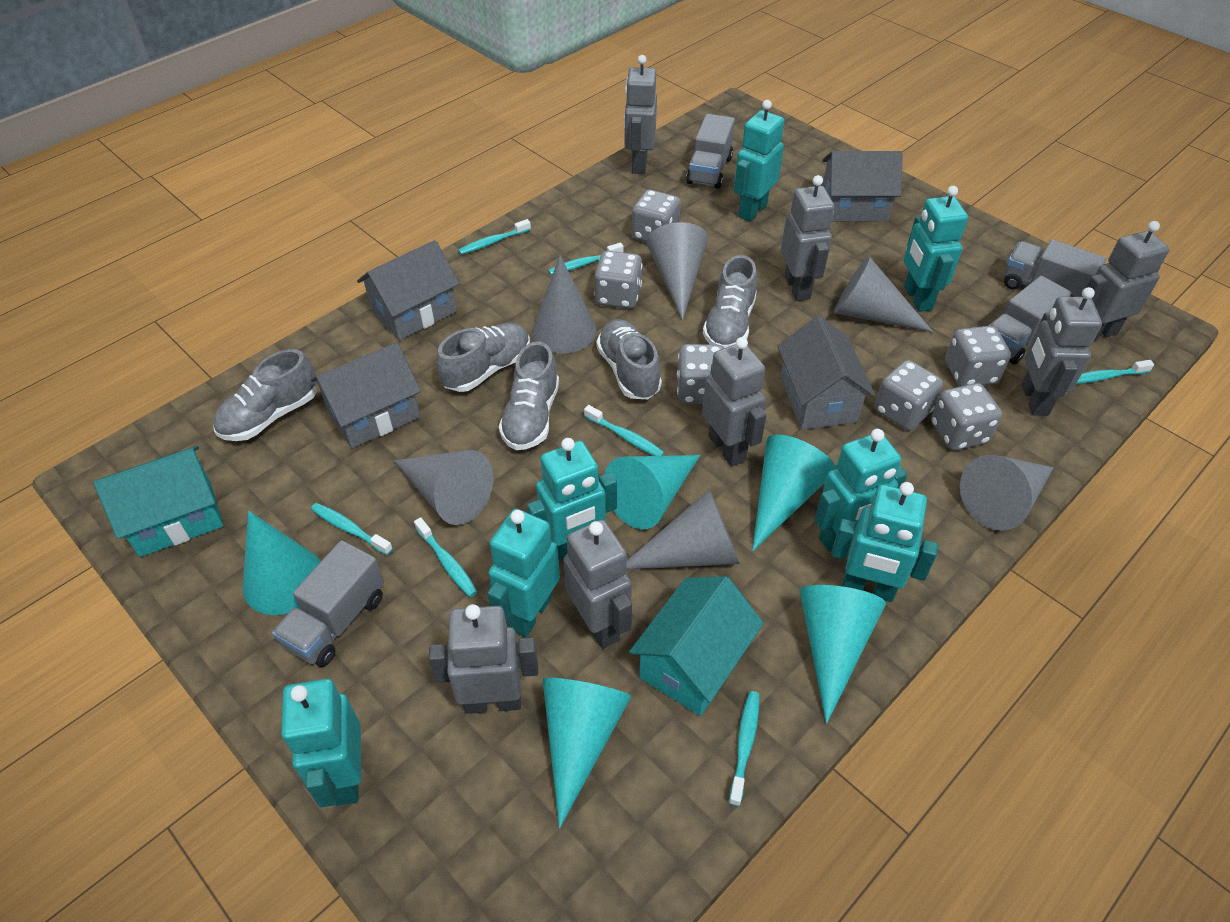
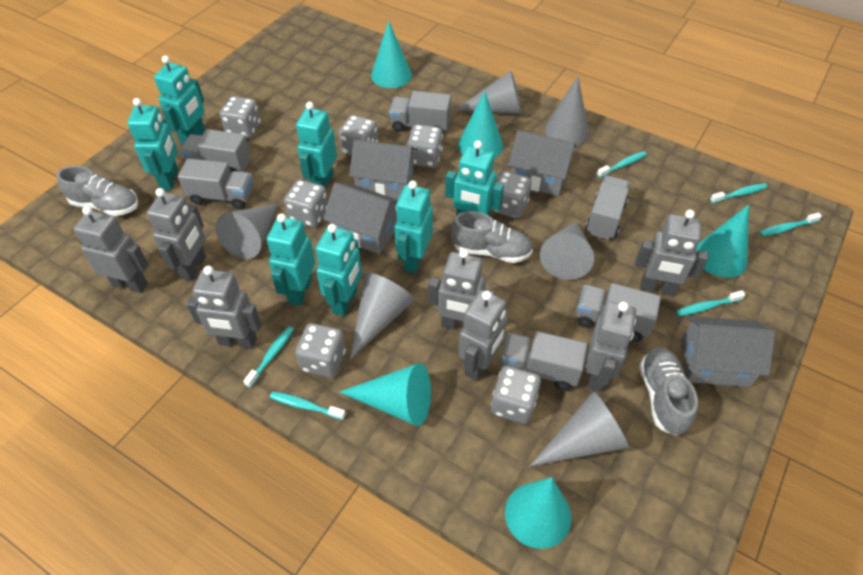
grey dice: [594,251,642,309] [632,189,681,242] [677,344,724,404] [874,360,943,430] [931,383,1002,450] [945,326,1011,387] = 6 -> [220,96,261,138] [284,180,328,227] [295,323,346,378] [339,115,378,156] [407,124,443,168] [491,171,532,219] [491,366,541,424] = 7
grey shoe: [213,349,317,441] [436,323,530,392] [499,341,559,450] [596,319,662,399] [703,255,757,348] = 5 -> [56,166,138,216] [450,211,533,263] [639,347,698,436] = 3
grey truck: [272,540,384,667] [686,114,735,189] [989,276,1072,365] [1004,239,1107,297] = 4 -> [178,159,253,209] [180,129,250,173] [389,91,451,132] [502,331,588,391] [576,283,661,341] [585,176,630,240] = 6
turquoise house: [93,446,224,557] [629,576,764,716] = 2 -> none = 0
turquoise toothbrush: [311,503,393,555] [414,517,477,597] [458,219,531,255] [548,243,624,275] [584,405,665,456] [729,691,760,806] [1077,360,1154,384] = 7 -> [243,326,294,388] [270,392,346,420] [597,151,647,178] [676,290,745,316] [710,183,767,203] [759,213,822,236] = 6

